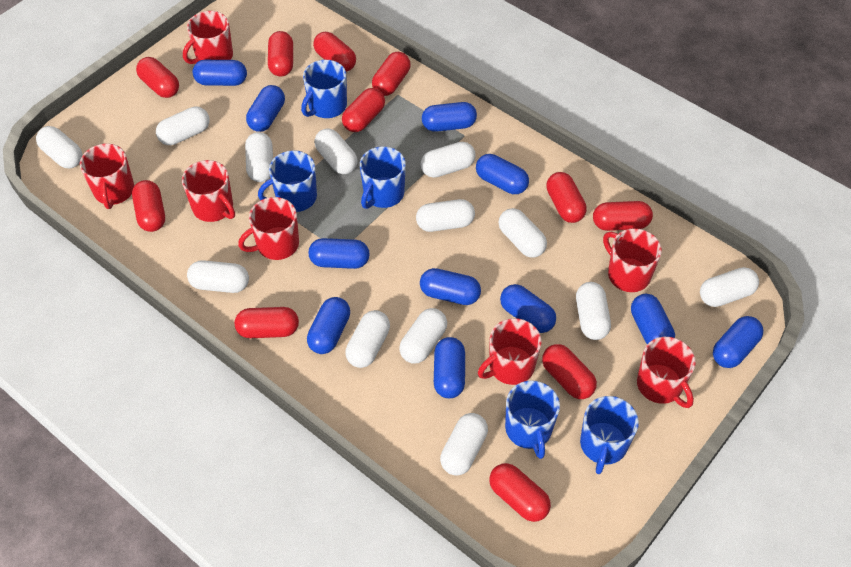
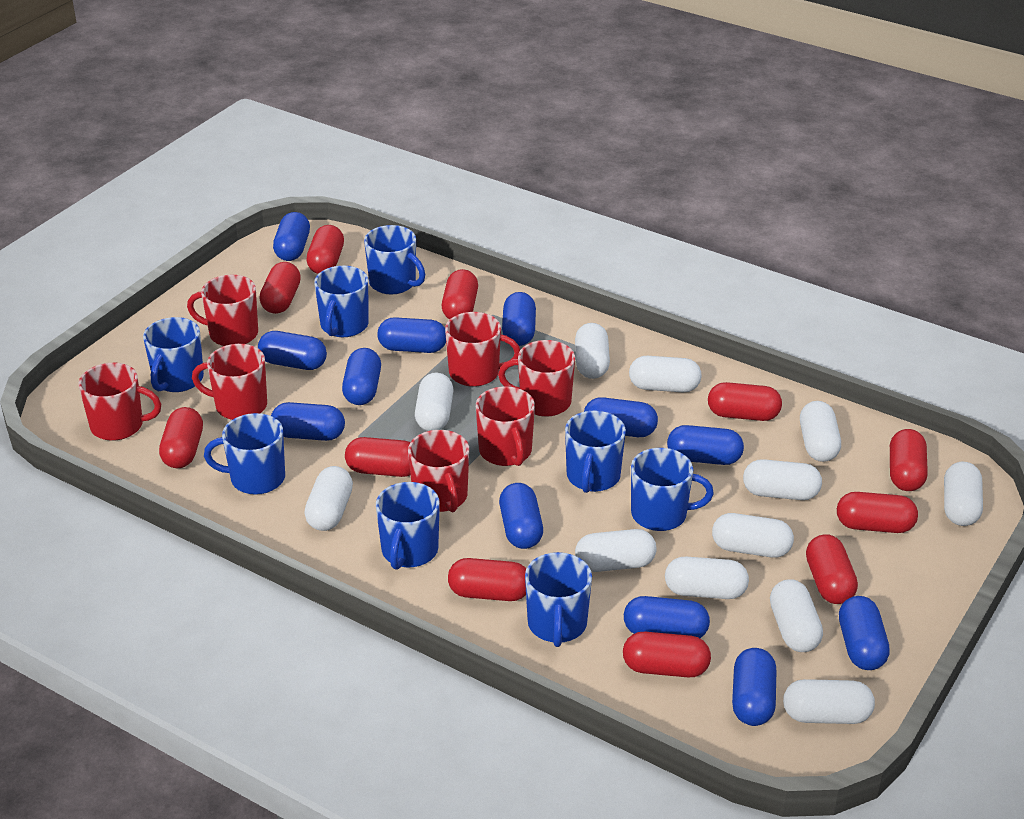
blue capsule: [193,60,247,86] [246,85,285,132] [307,297,350,354] [309,238,370,269] [420,268,481,305] [422,102,477,132] [434,337,465,398] [476,154,529,194] [500,284,556,333] [631,294,675,344] [713,316,764,368] = 11 -> [258,331,327,370] [271,402,345,441] [273,212,310,261] [342,348,381,405] [377,317,446,353] [499,483,543,549] [502,292,536,346] [584,397,658,437] [624,596,710,638] [667,425,744,465] [732,648,777,726] [839,596,890,670] = 12
blue mug: [258,150,317,212] [301,60,347,118] [360,146,406,209] [505,380,560,459] [580,396,639,474] = 5 -> [143,317,204,392] [204,413,285,495] [314,265,369,337] [364,225,425,294] [376,482,440,570] [525,552,592,647] [565,411,626,493] [631,448,714,531] = 8
white capsule: [36,126,82,168] [156,106,210,145] [187,260,249,293] [245,132,273,182] [314,128,358,174] [345,310,390,368] [399,308,447,364] [416,199,475,232] [421,142,476,178] [440,413,488,476] [498,208,547,258] [576,282,611,340] [700,267,759,307] = 13 -> [304,466,353,531] [415,372,454,431] [575,323,610,379] [575,529,657,572] [629,356,702,392] [665,557,749,599] [712,513,794,558] [743,459,822,500] [770,579,823,652] [783,679,875,724] [800,401,841,462] [944,462,983,526] = 12

